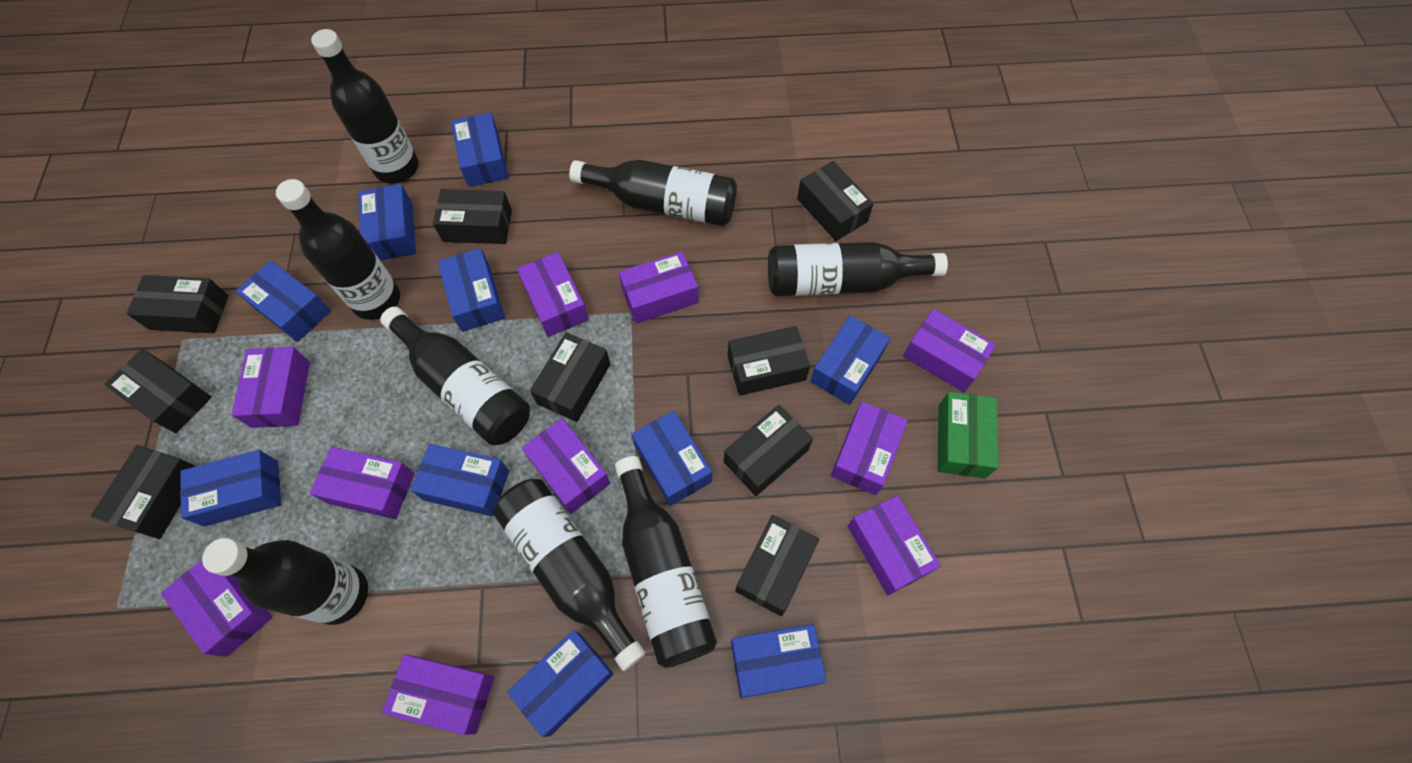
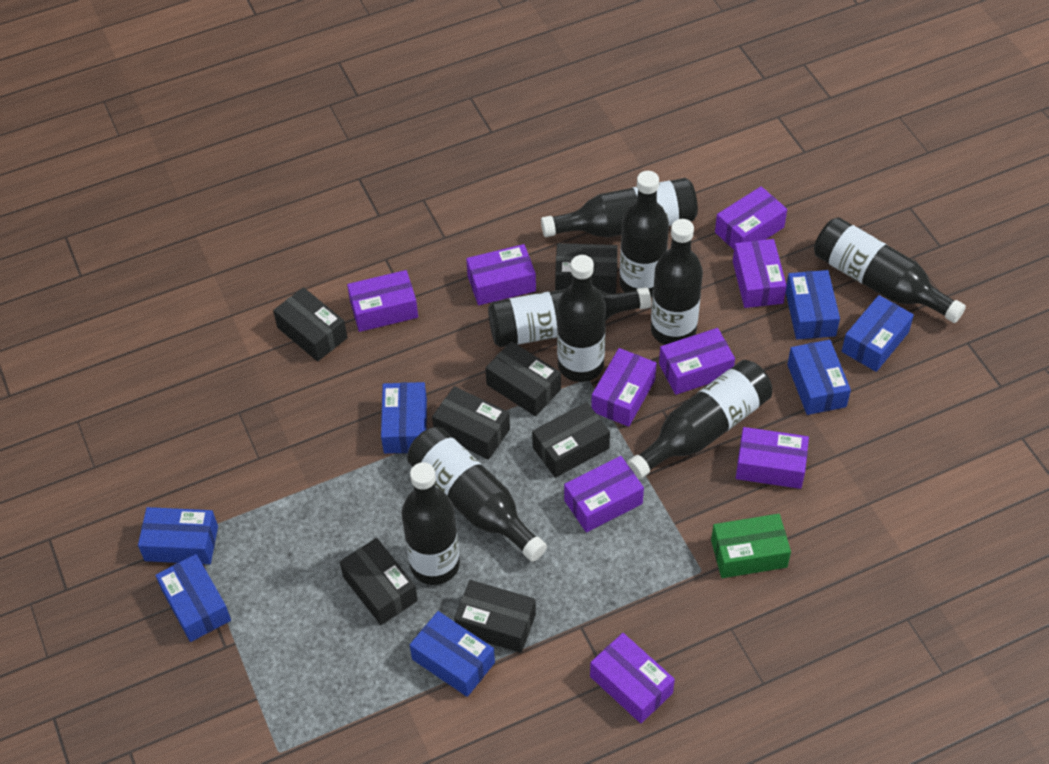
black bottle: [202,538,368,625] [276,179,400,320] [311,29,419,184] [380,306,530,445] [493,479,646,671] [569,160,737,226] [615,456,717,668] [768,242,948,296] = 8 -> [402,462,460,585] [407,427,547,562] [488,287,651,347] [541,178,698,237] [557,255,606,382] [620,171,669,297] [627,360,772,479] [651,219,703,345] [814,217,966,323] = 9
black box: [91,445,195,539] [104,349,212,433] [127,275,229,333] [433,189,512,244] [530,332,610,422] [724,405,813,496] [728,326,810,396] [735,515,819,616] [797,161,874,241] = 9 -> [273,287,347,361] [340,538,418,625] [432,386,510,460] [454,580,536,653] [485,341,561,416] [532,402,610,478] [555,243,618,294] = 7
blue box: [180,450,281,527] [236,261,331,342] [358,184,416,260] [410,444,509,517] [438,248,505,332] [451,112,508,187] [507,630,614,737] [632,411,712,506] [731,624,827,698] [810,315,890,405] = 10 -> [138,507,218,564] [155,554,231,642] [381,382,427,454] [410,611,495,697] [786,270,840,339] [787,340,851,415] [842,295,914,372] = 7
purple box: [161,560,272,657] [232,347,310,428] [310,447,415,519] [382,654,494,735] [517,252,589,337] [522,419,610,514] [619,251,698,324] [831,401,908,495] [848,495,941,595] [903,309,996,392] = 10 -> [347,270,418,332] [466,244,536,305] [564,456,644,532] [590,633,675,723] [591,348,657,427] [659,328,735,395] [715,186,787,249] [733,239,787,308] [736,427,809,489] = 9

